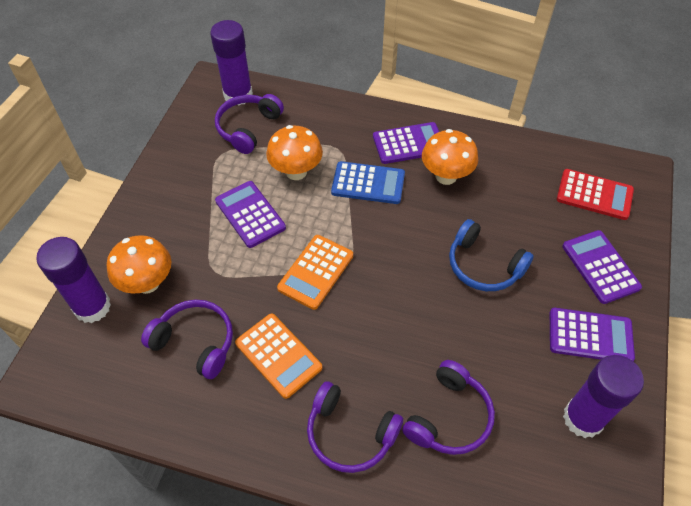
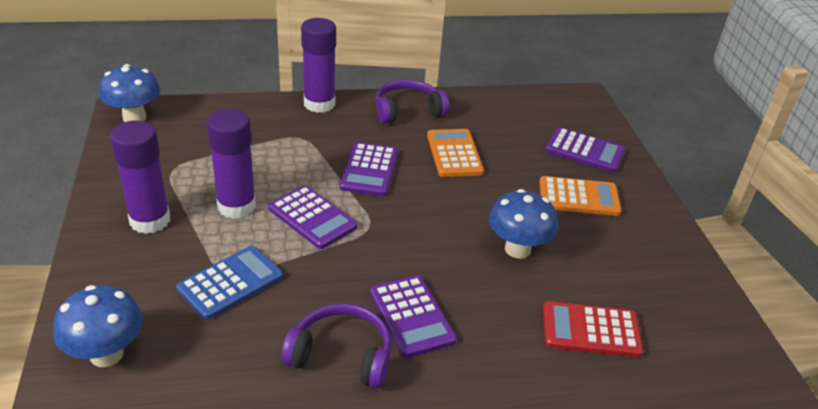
blue headphones: [449,219,534,291] = 1 -> none = 0
blue mushroom: none = 0 -> [53,285,143,367] [99,64,160,122] [489,189,558,259] = 3
orange mushroom: [107,235,171,294] [266,125,323,180] [422,129,478,185] = 3 -> none = 0
purple headphones: [141,300,233,379] [215,94,284,154] [307,381,403,473] [402,360,495,455] = 4 -> [281,303,391,388] [375,79,449,124] = 2

